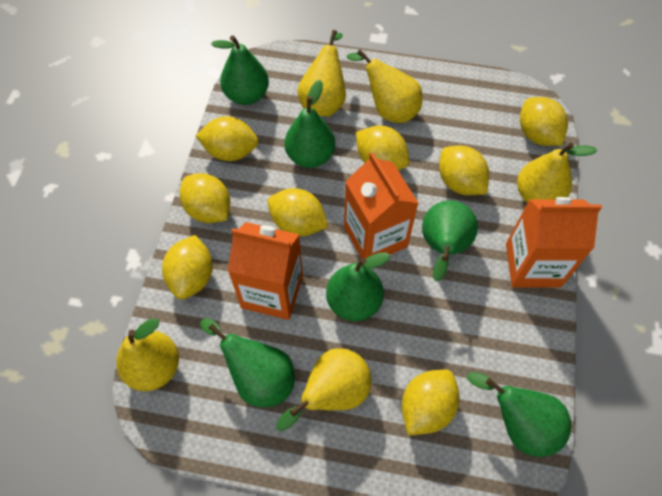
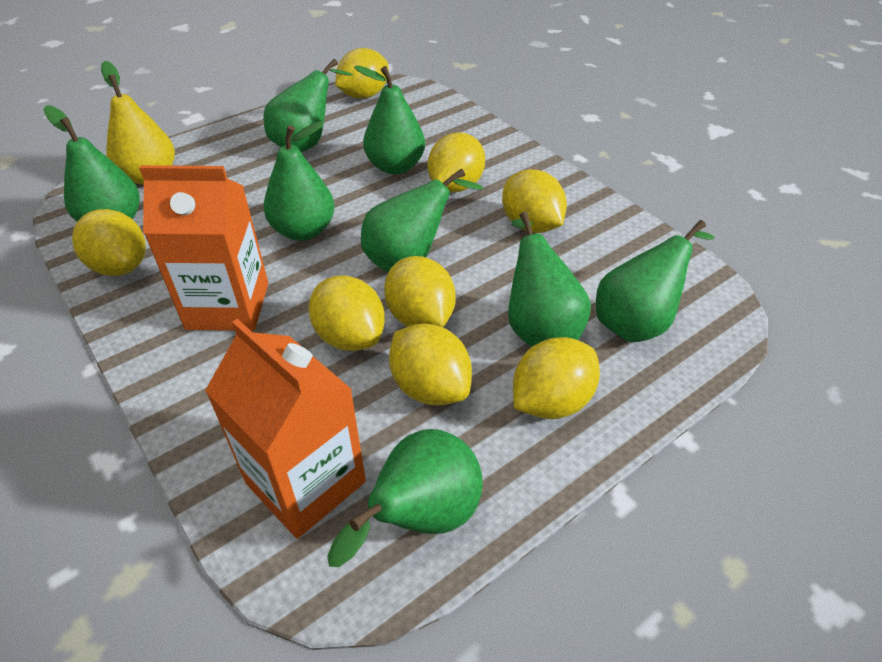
green pear: [200,318,295,407] [211,36,269,105] [284,80,335,168] [326,252,391,321] [422,201,478,281] [467,372,571,457] = 6 -> [44,105,140,221] [263,121,334,241] [264,59,353,152] [327,429,483,567] [354,66,425,174] [361,169,483,272] [508,211,591,347] [596,220,715,342] = 8
orange carton: [228,222,303,320] [344,152,419,259] [506,197,602,288] = 3 -> [139,165,268,331] [205,319,366,539] = 2
yellow pear: [116,318,179,391] [276,348,371,431] [297,30,346,117] [347,50,423,123] [517,143,597,203] = 5 -> [101,61,175,185] = 1

